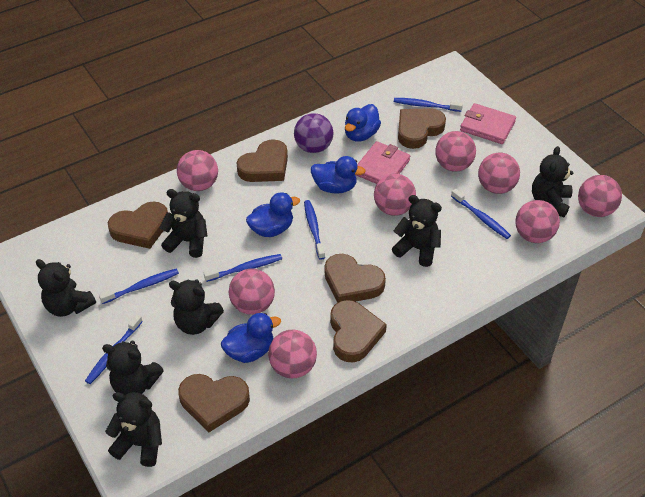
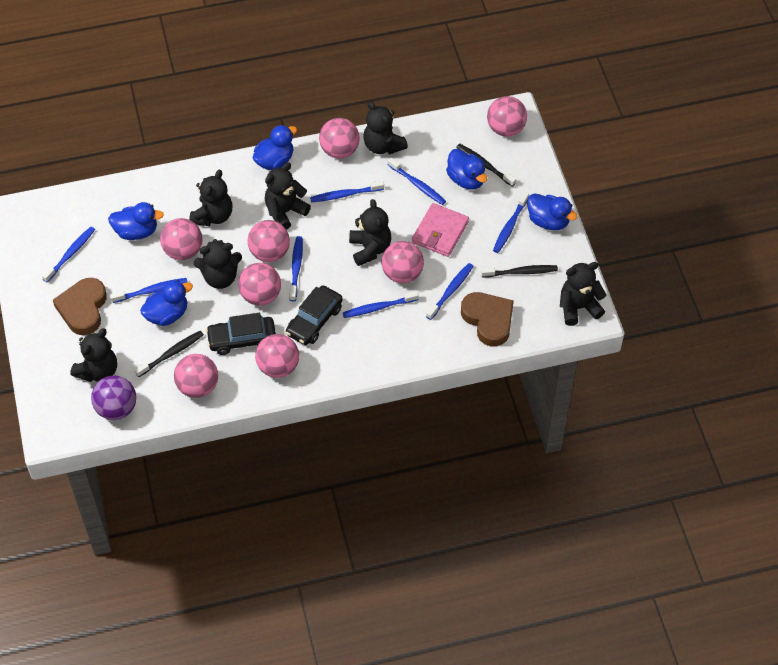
black car: none = 0 -> [206,313,276,355] [286,286,343,345] = 2
black toothbrush: none = 0 -> [134,331,204,377] [456,144,516,187] [481,265,558,277] = 3
blue duck: [221,313,281,363] [246,192,300,237] [311,156,366,194] [345,104,381,142] = 4 -> [108,202,164,240] [140,280,193,326] [253,125,297,170] [446,149,487,189] [527,193,578,230] = 5
blue toothbrush: [85,314,143,384] [99,268,179,304] [204,254,282,282] [304,200,325,260] [394,98,463,112] [451,189,511,239] = 6 -> [42,227,95,283] [110,278,188,303] [290,236,303,301] [310,181,384,202] [343,291,419,318] [388,157,446,205] [426,263,473,320] [493,192,529,253] = 8
brown heart: [108,201,168,249] [178,374,250,432] [237,139,288,182] [325,254,386,303] [330,300,387,363] [398,108,446,149] = 6 -> [53,278,107,335] [461,292,514,346] = 2
pink wallet: [355,141,410,184] [460,103,516,144] = 2 -> [412,203,469,257] = 1

